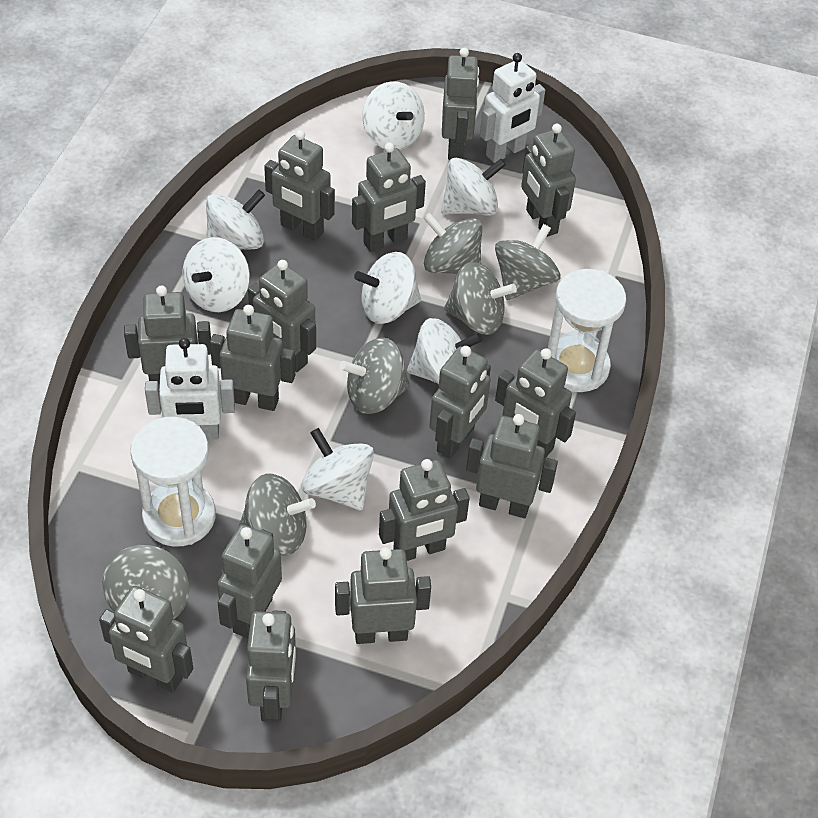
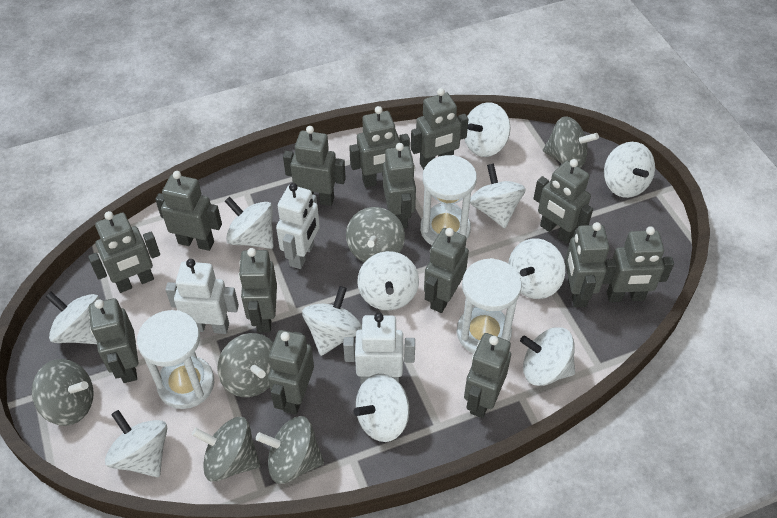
grey robot: [99,586,193,693] [124,285,211,387] [210,305,295,411] [217,524,282,639] [246,610,296,722] [248,260,316,372] [264,130,335,241] [335,547,431,644] [352,142,426,252] [379,459,470,561] [429,346,491,459] [442,48,479,160] [466,414,558,518] [495,348,576,459] [521,124,576,237] = 15 -> [88,211,160,293] [89,298,138,383] [155,171,222,251] [238,248,277,332] [268,330,314,415] [283,126,346,206] [349,106,410,188] [383,143,416,228] [411,88,468,170] [424,228,469,313] [464,333,511,418] [533,159,593,244] [565,222,609,307] [602,226,674,302] = 14
white hourglass: [130,417,216,547] [547,269,626,392] = 2 -> [137,310,214,409] [420,155,477,245] [457,258,522,354] = 3
white robot: [145,338,235,439] [480,53,545,163] = 2 -> [165,259,239,334] [276,183,320,269] [343,313,415,384] = 3
white spinning top: [183,237,250,312] [206,190,265,249] [301,428,374,510] [354,252,421,324] [363,81,425,150] [407,318,482,384] [441,158,506,216] = 7 -> [45,292,100,344] [105,410,167,477] [224,197,274,249] [302,286,362,356] [353,374,409,442] [357,251,419,310] [464,102,510,157] [470,164,526,228] [508,238,565,299] [520,327,575,386] [604,142,655,198] = 11

